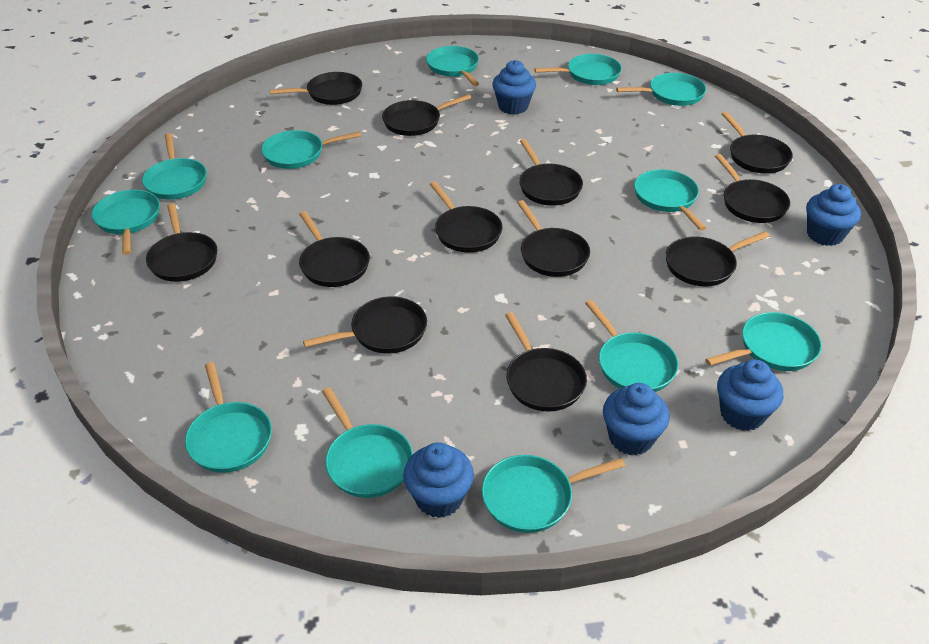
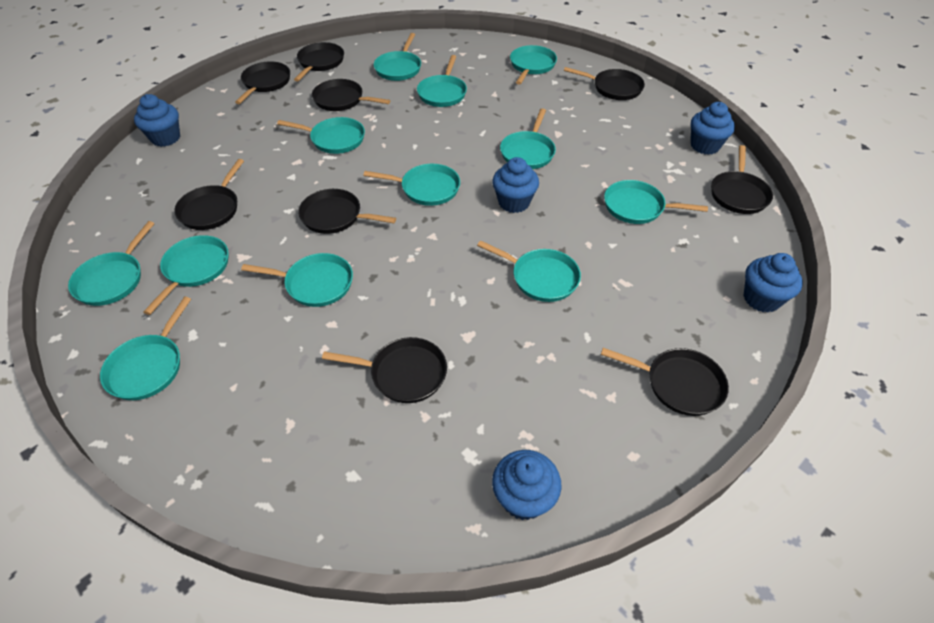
black pan: [146,203,217,282] [270,72,362,105] [299,211,370,287] [303,296,427,354] [382,94,472,136] [430,181,503,253] [505,312,587,412] [517,200,590,277] [519,139,583,206] [665,231,770,286] [715,154,790,223] [722,112,793,174] = 12 -> [174,159,244,230] [235,61,290,104] [294,42,344,82] [298,189,396,234] [312,79,391,111] [322,337,447,403] [564,67,645,100] [601,348,729,416] [711,145,773,214] = 9

